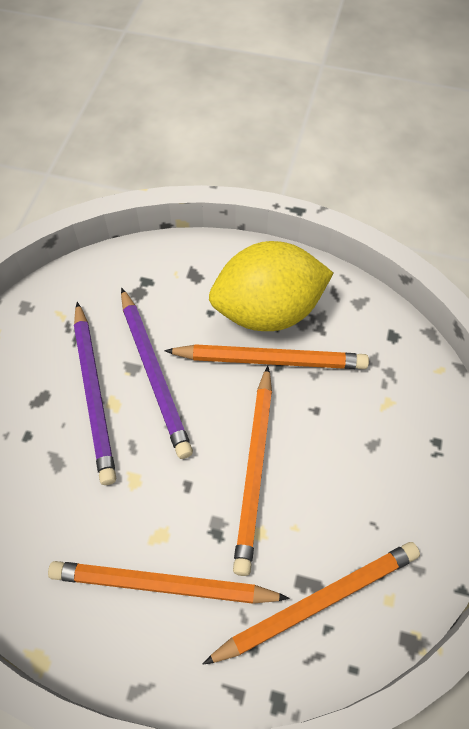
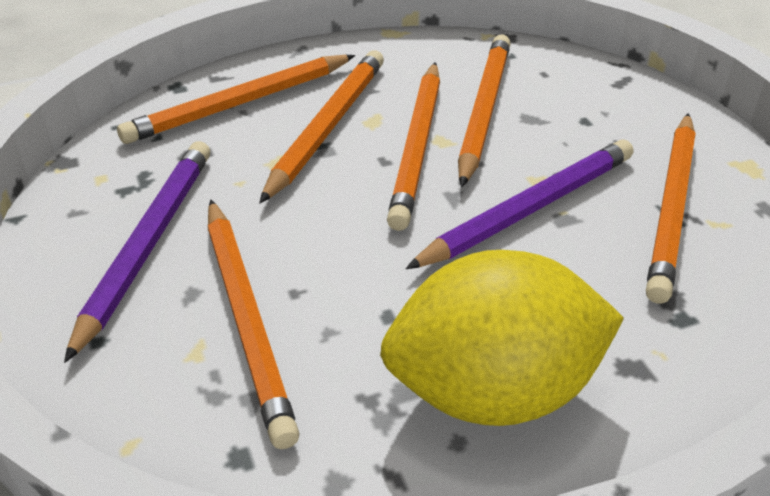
orange pencil: [48,561,289,604] [164,344,369,369] [203,542,420,665] [233,366,272,576] = 4 -> [117,55,355,144] [208,200,300,449] [259,50,384,204] [387,62,440,231] [458,34,511,188] [646,113,696,304] = 6

